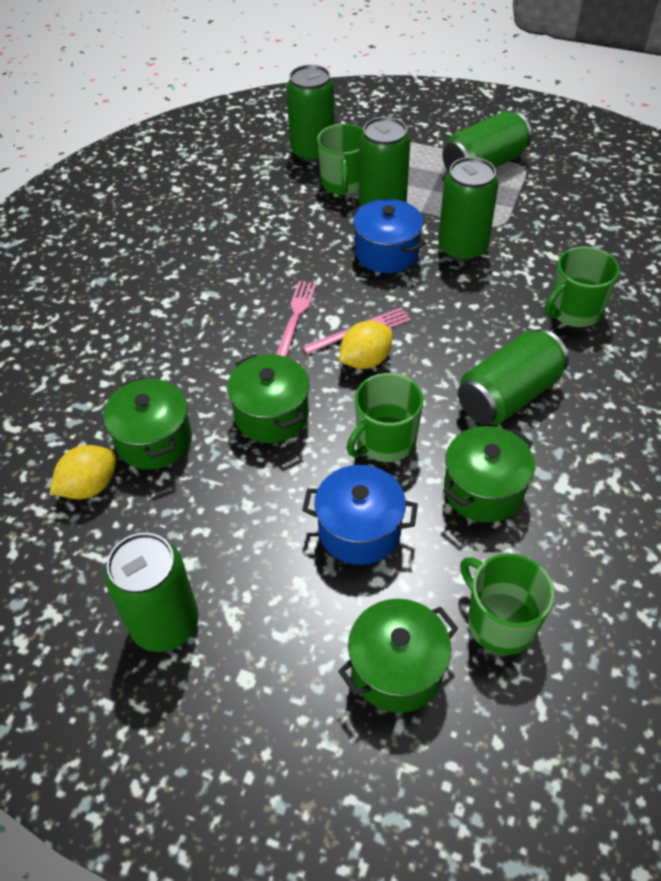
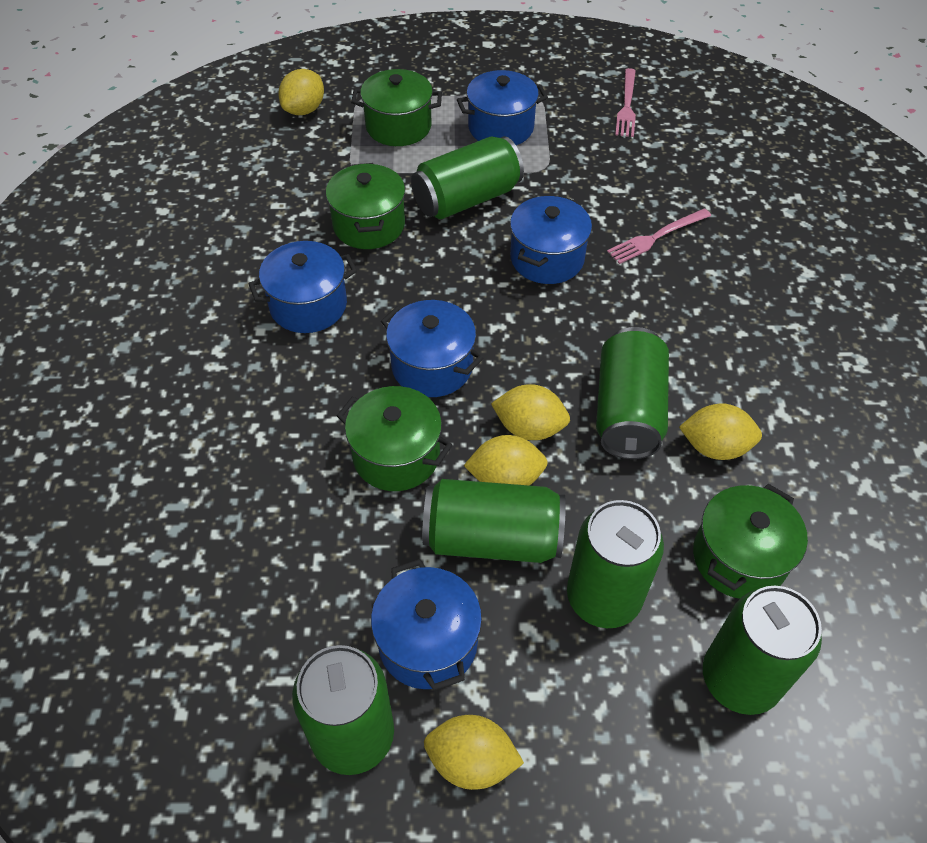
blue pot: [302,465,418,565] [352,199,426,273] = 2 -> [248,241,357,333] [371,559,482,691] [381,300,483,397] [457,70,548,145] [510,196,592,284] = 5
green mug: [317,124,363,195] [347,373,423,462] [460,553,555,655] [545,246,620,327] = 4 -> none = 0
yellow lemon: [50,445,116,499] [339,321,392,369] = 2 -> [278,69,324,115] [424,715,524,790] [464,435,548,486] [491,384,570,440] [679,403,762,460] = 5

